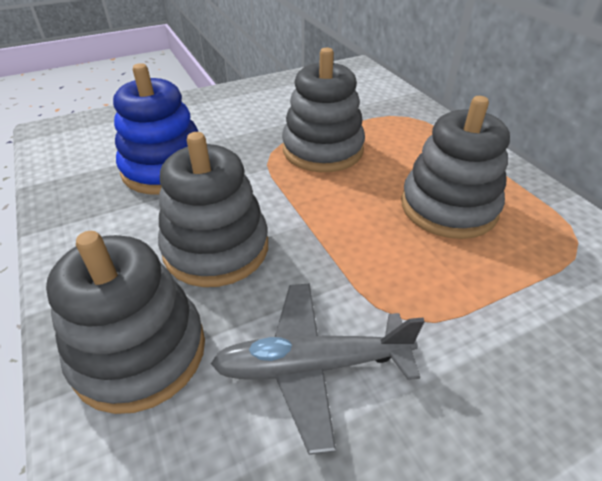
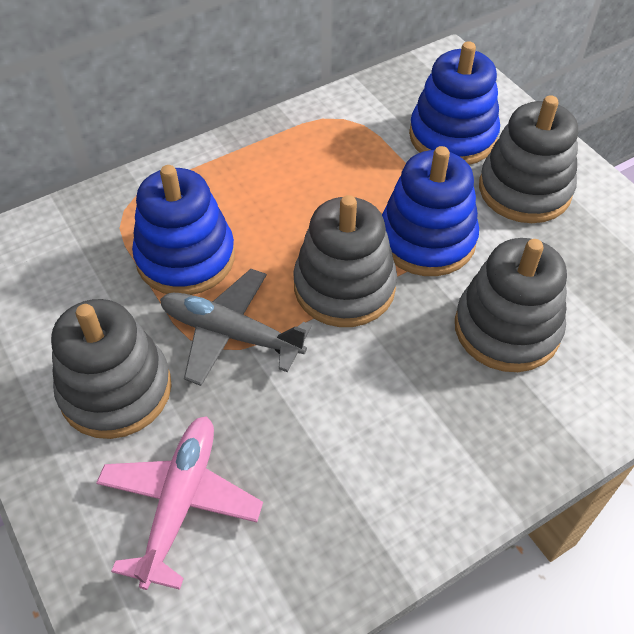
blue stacking toy: [113,63,198,194] = 1 -> [132,165,235,295] [382,146,479,276] [409,41,500,165] = 3
pink plane: none = 0 -> [96,416,263,590] = 1

